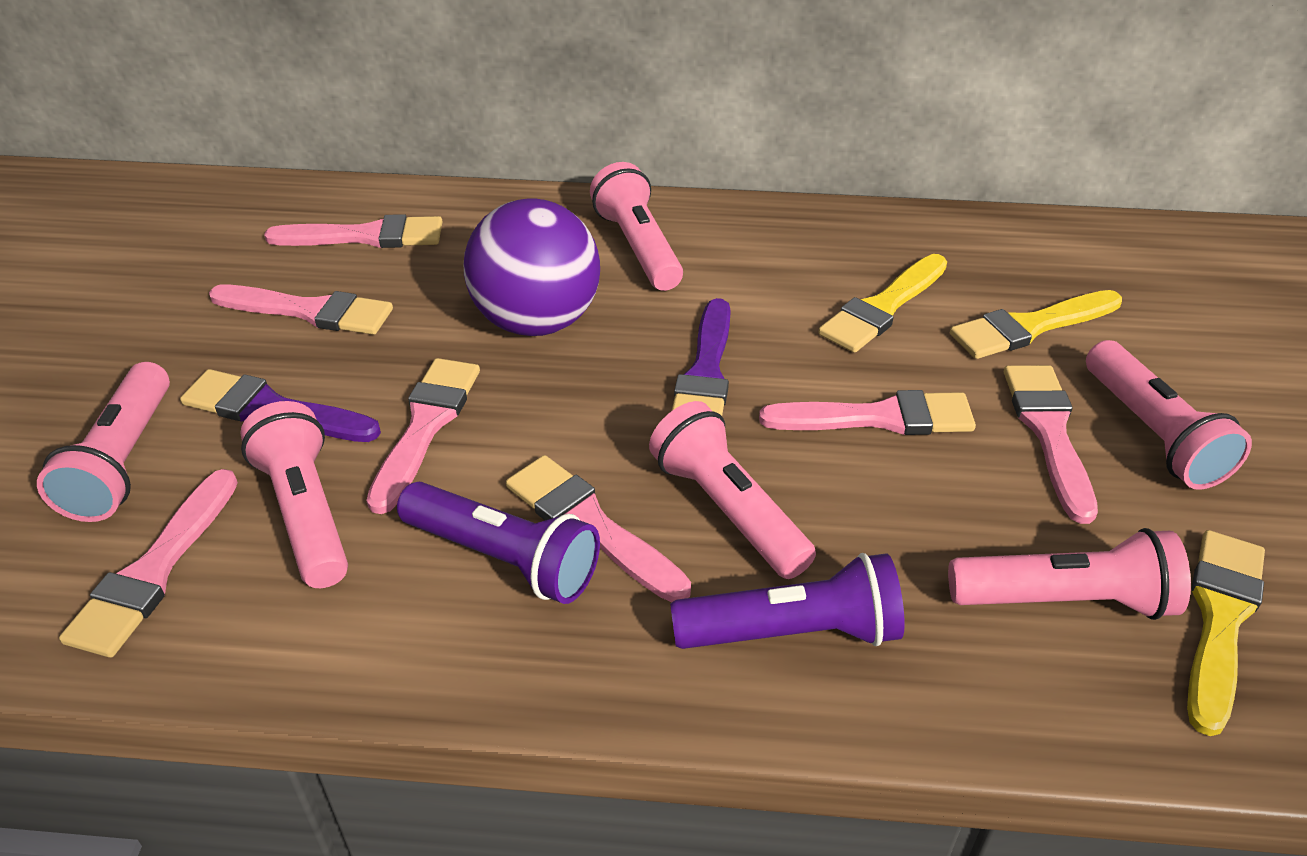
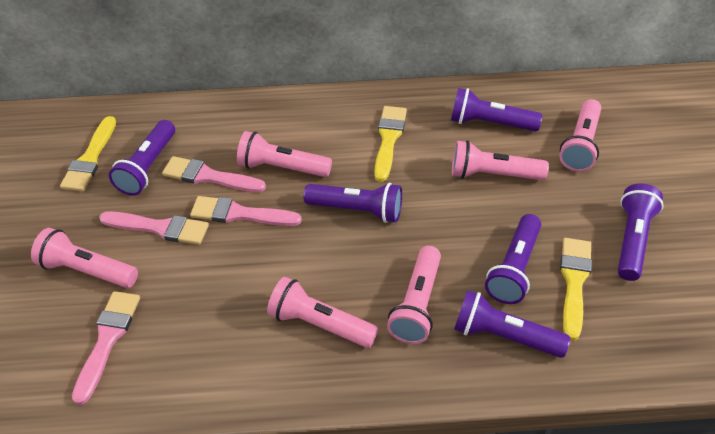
pink brush: [59,469,238,658] [209,285,393,335] [264,214,442,248] [366,358,480,514] [506,455,691,602] [759,390,976,435] [1004,365,1098,524] = 7 -> [72,291,140,405] [99,211,209,245] [162,156,266,192] [190,196,302,226] = 4
purple ball: [464,199,600,336] = 1 -> none = 0
purple brush: [180,369,381,442] [672,298,731,416] = 2 -> none = 0
purple flashlight: [397,482,600,604] [670,553,905,649] = 2 -> [109,120,175,196] [303,183,402,223] [451,88,542,132] [454,290,571,358] [485,214,541,304] [618,184,664,281] = 6

